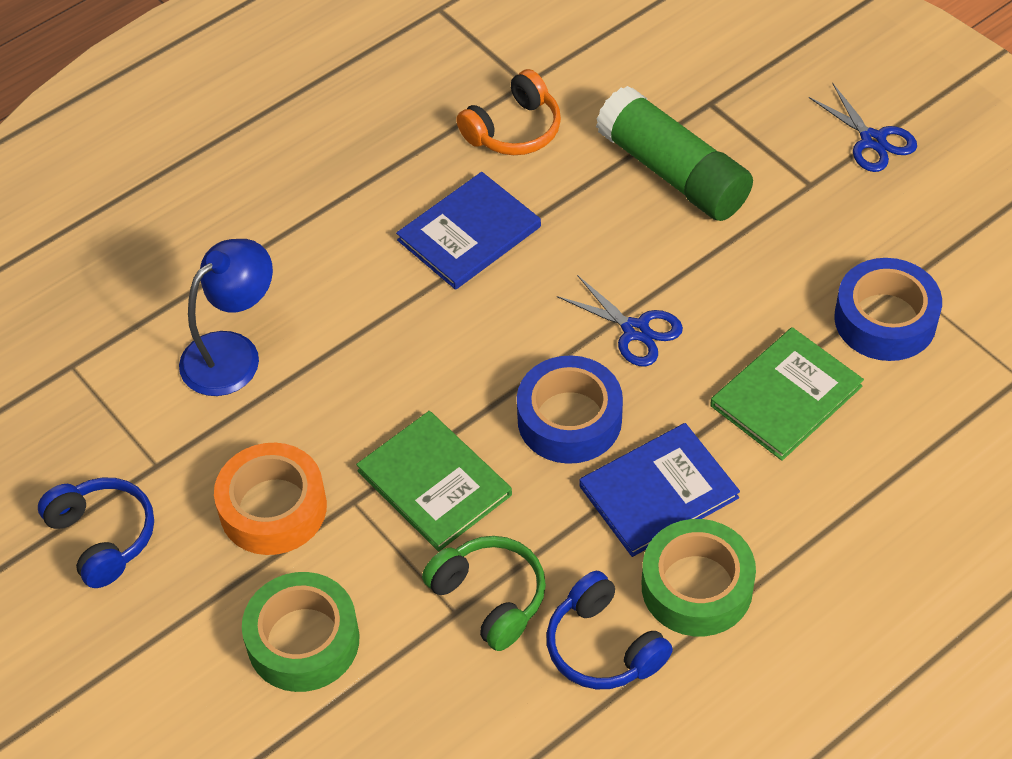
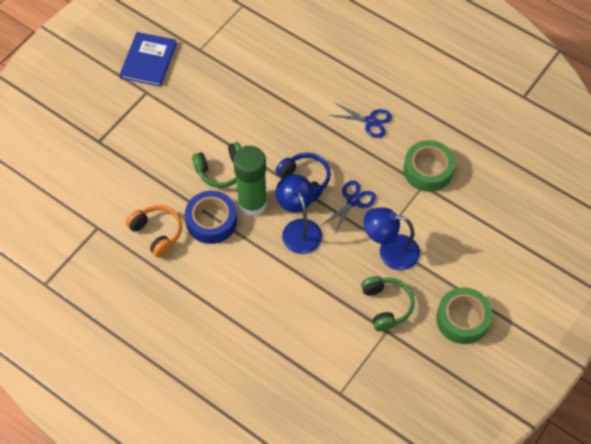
blue book: [396,172,541,290] [579,423,740,557] = 2 -> [119,32,177,87] = 1
blue headphones: [38,478,154,588] [546,571,673,689] = 2 -> [276,153,331,203] = 1
blue lamp: [179,239,273,396] = 1 -> [276,174,322,254] [363,207,420,270] = 2
blue tape: [517,355,623,464] [834,258,942,361] = 2 -> [185,191,237,244] = 1
green book: [356,411,512,552] [710,327,864,461] = 2 -> none = 0
green headphones: [422,536,546,651] = 1 -> [192,142,241,188] [361,276,415,332] = 2
orange tape: [214,443,327,555] = 1 -> none = 0

